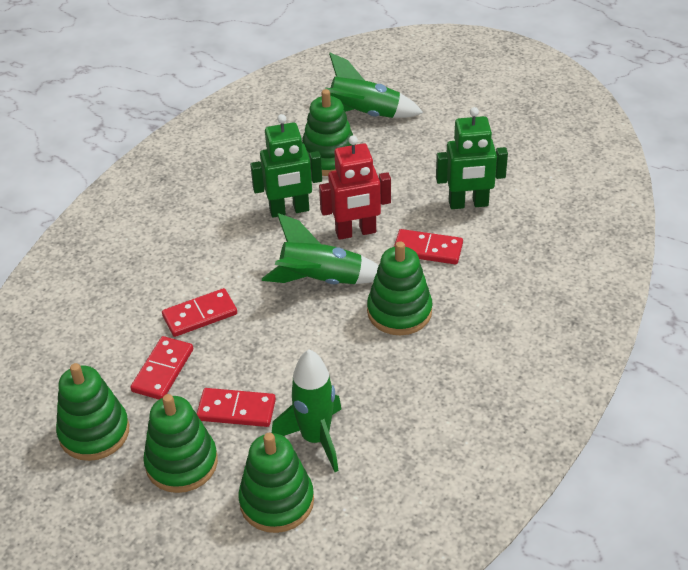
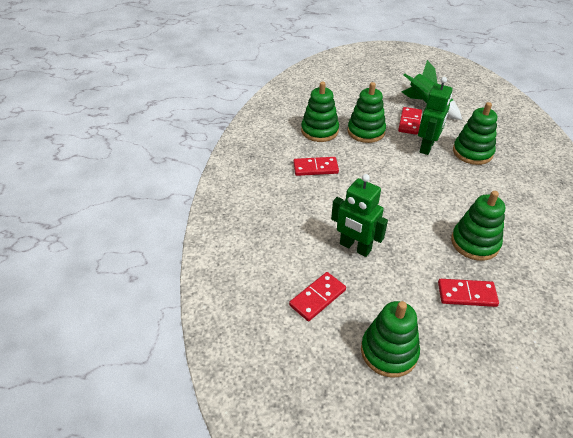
green rocket: [262,213,379,284] [272,349,341,472] [325,53,423,118] = 3 -> [402,60,462,120] = 1
red robot: [319,136,391,240] = 1 -> none = 0

